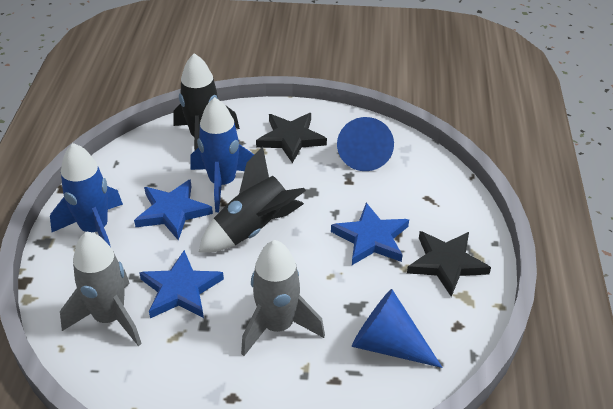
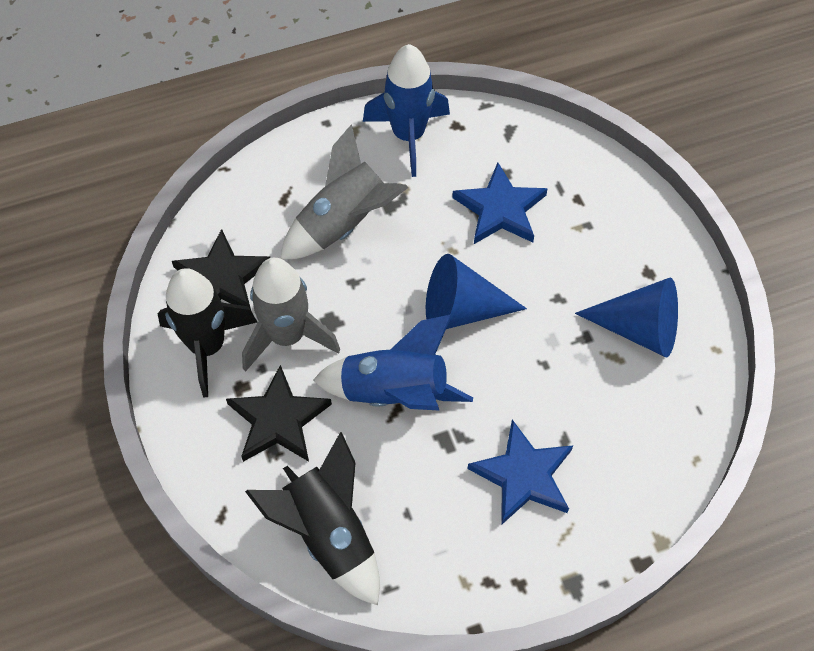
blue star: [134,179,213,240] [139,250,224,318] [331,203,409,265] = 3 -> [452,162,548,244] [468,420,573,525] = 2

